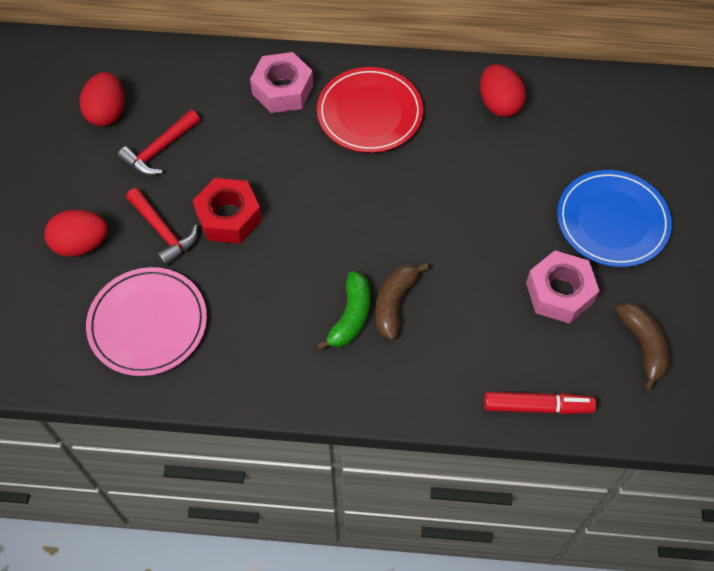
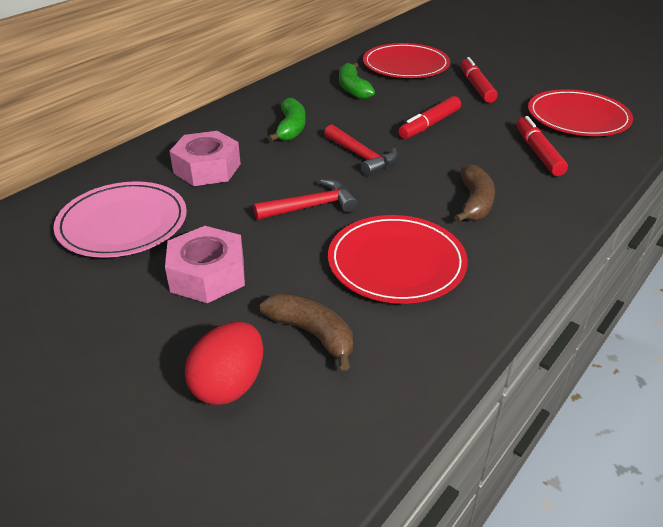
blue plate: [557,170,672,267] = 1 -> none = 0
green banana: [317,271,370,350] = 1 -> [268,98,306,142] [339,63,375,99] = 2
red egg: [44,210,108,257] [80,72,124,126] [480,64,526,117] = 3 -> [185,322,263,405] = 1
red marker: [484,392,596,414] = 1 -> [398,96,461,139] [460,57,498,103] [516,116,568,176] = 3
red nut: [193,178,262,244] = 1 -> none = 0
red plate: [317,67,423,153] = 1 -> [328,215,468,304] [363,43,450,78] [528,89,633,136] = 3

